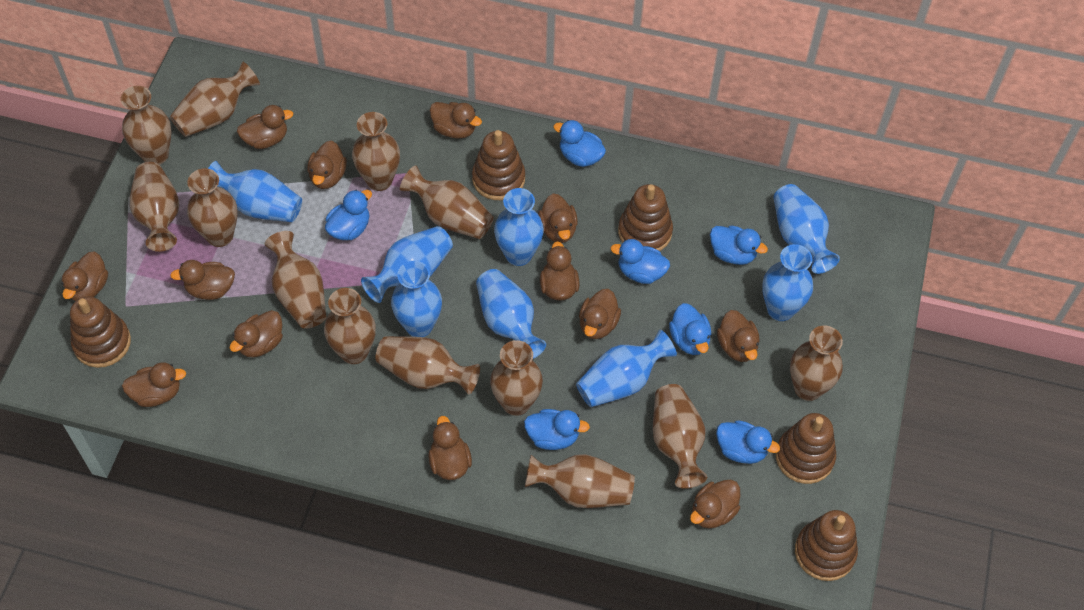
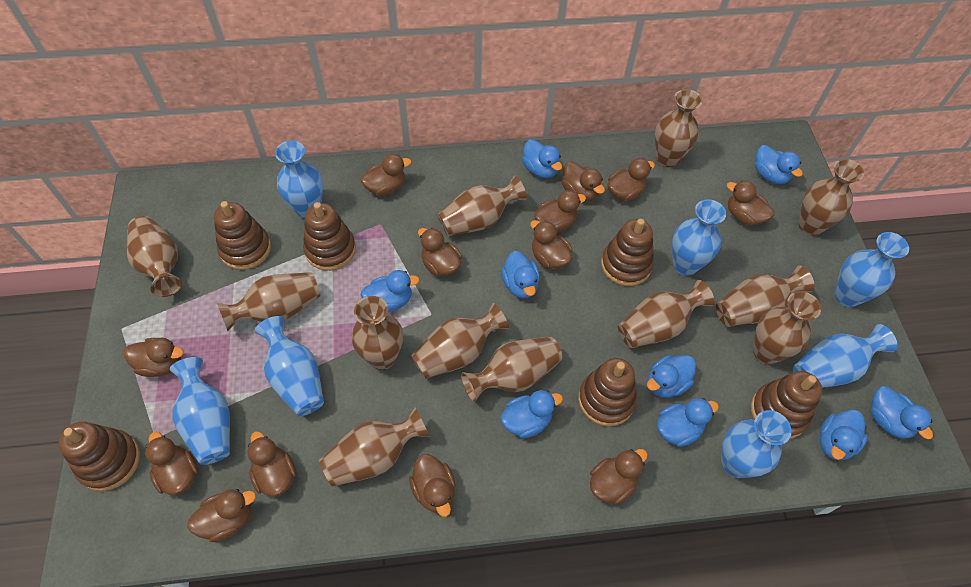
blue duck: [325,190,372,240] [524,409,590,450] [553,120,606,167] [610,239,670,284] [669,303,711,355] [710,225,768,265] [716,420,780,464] = 7 -> [361,270,419,312] [501,251,540,298] [501,390,563,438] [522,139,562,178] [647,355,696,398] [657,398,719,447] [755,145,803,184] [820,410,868,460] [871,386,933,439] = 9
blue vase: [208,161,302,222] [361,226,453,303] [391,261,442,337] [476,269,546,359] [494,188,544,266] [576,329,677,407] [762,244,813,321] [773,184,840,274] = 8 -> [170,357,230,465] [255,316,324,416] [275,141,323,219] [672,199,726,276] [721,410,792,478] [793,324,898,388] [835,232,909,307] = 7
brown stacking toy: [70,297,131,368] [472,130,525,200] [618,184,673,251] [776,413,836,484] [795,510,858,581] = 5 -> [58,421,140,491] [214,201,271,270] [303,202,356,271] [578,358,637,426] [601,219,654,286] [751,371,822,439] = 6
brown vase: [120,86,172,165] [130,162,179,252] [170,61,260,137] [187,168,238,247] [265,231,326,329] [324,288,376,364] [352,112,400,191] [376,336,480,394] [400,166,494,239] [490,340,543,416] [525,454,635,508] [653,384,707,489] [790,325,843,401] = 13 -> [126,216,182,297] [217,272,320,331] [319,408,430,487] [351,296,403,370] [411,303,509,379] [438,176,527,236] [461,337,562,402] [618,280,715,348] [655,89,702,167] [716,265,815,327] [753,291,821,365] [799,159,864,236] = 12

